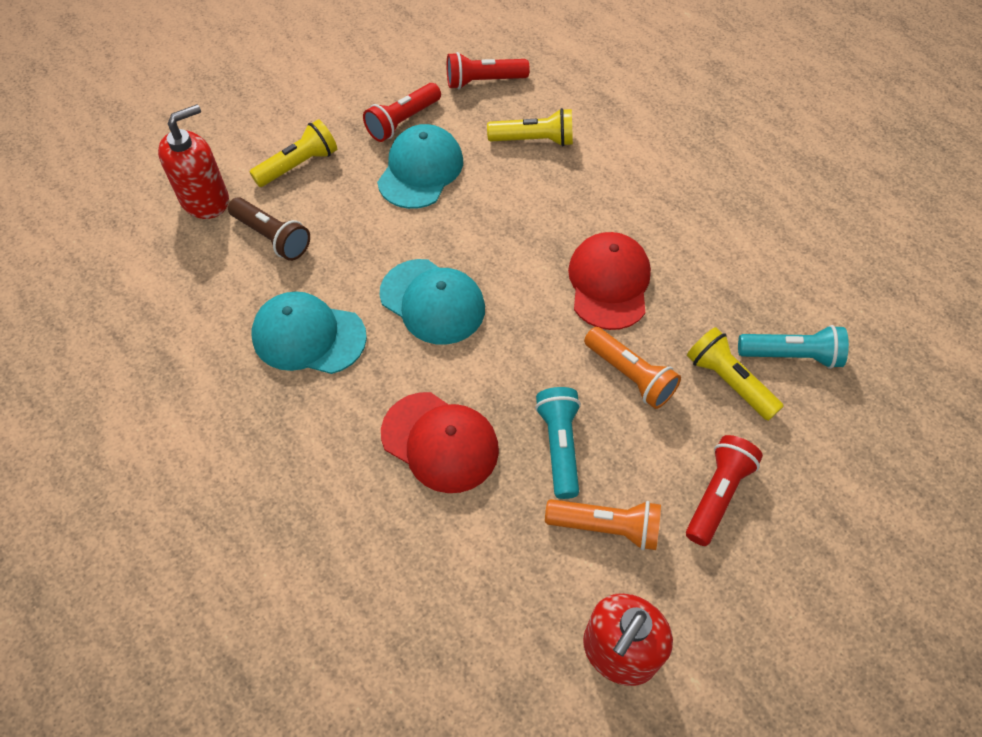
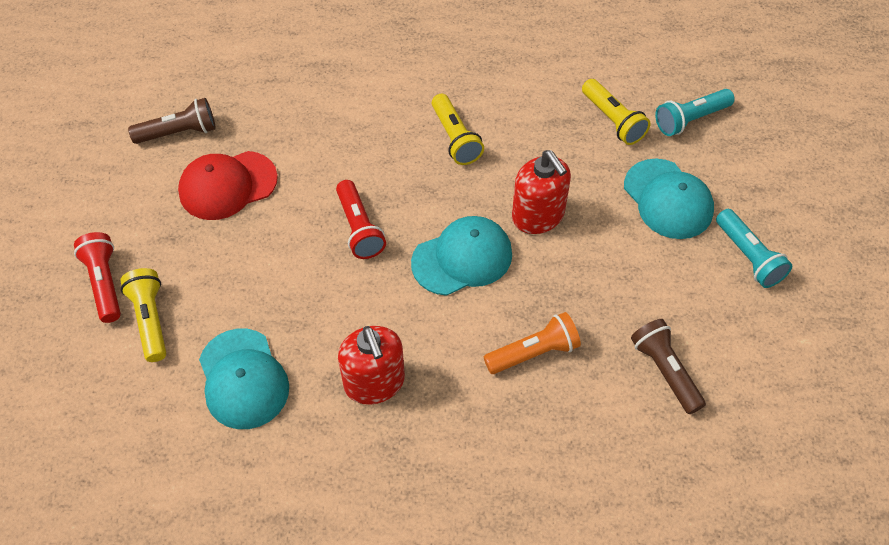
brown flashlight: [228,197,310,261] = 1 -> [128,98,216,144] [631,319,706,414] = 2
orange flashlight: [545,499,661,550] [584,327,681,409] = 2 -> [484,312,581,374] = 1
red cap: [381,392,499,493] [568,232,651,330] = 2 -> [178,151,278,220] = 1
red flashlight: [363,83,441,142] [447,52,530,89] [686,435,763,546] = 3 -> [74,232,121,323] [336,180,386,259] = 2

